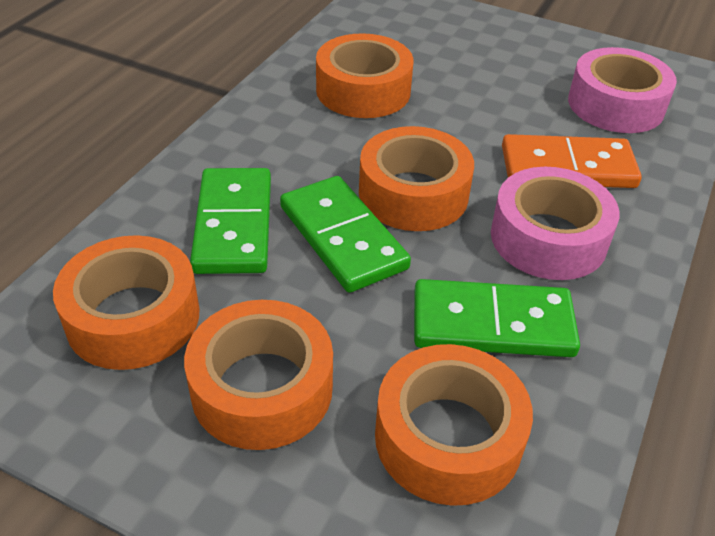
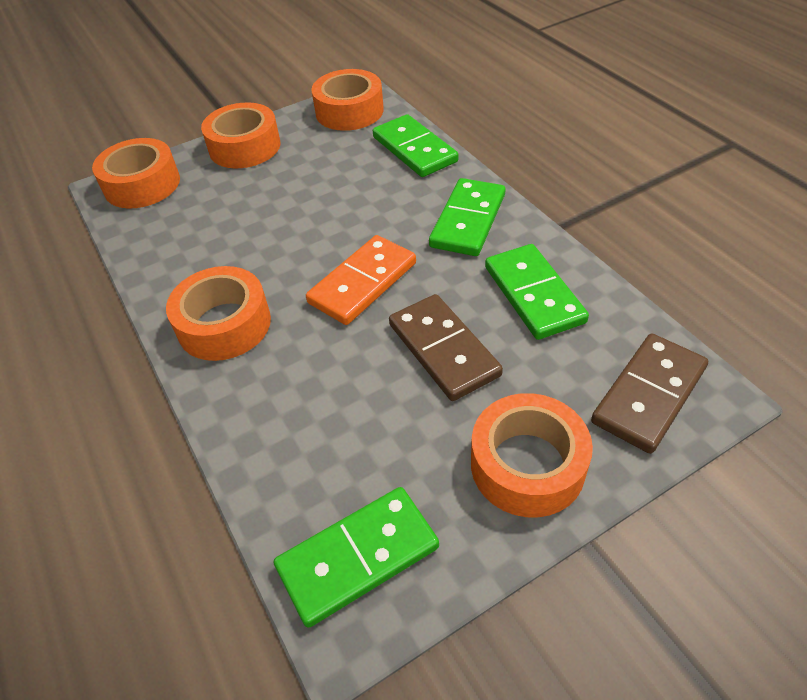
brown domino: none = 0 -> [389,294,503,401] [591,333,708,454] = 2
green domino: [190,168,271,274] [280,176,411,293] [414,279,580,357] = 3 -> [274,487,439,628] [373,114,458,177] [429,178,506,256] [485,244,589,340] = 4
pink tape: [491,167,620,280] [568,47,677,133] = 2 -> none = 0

